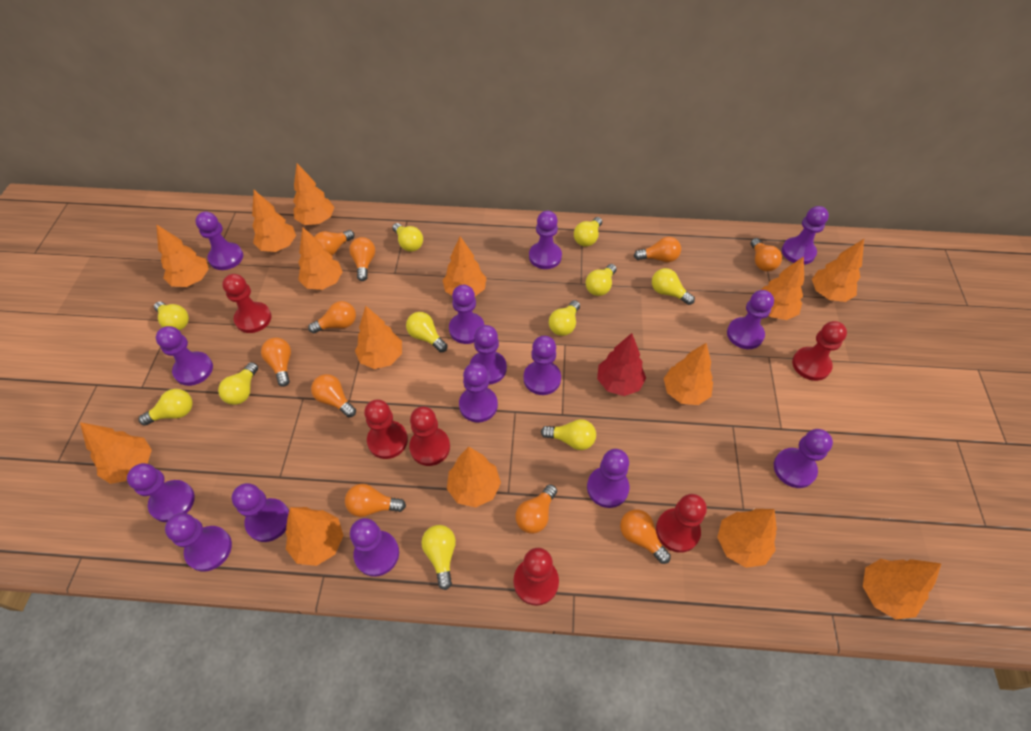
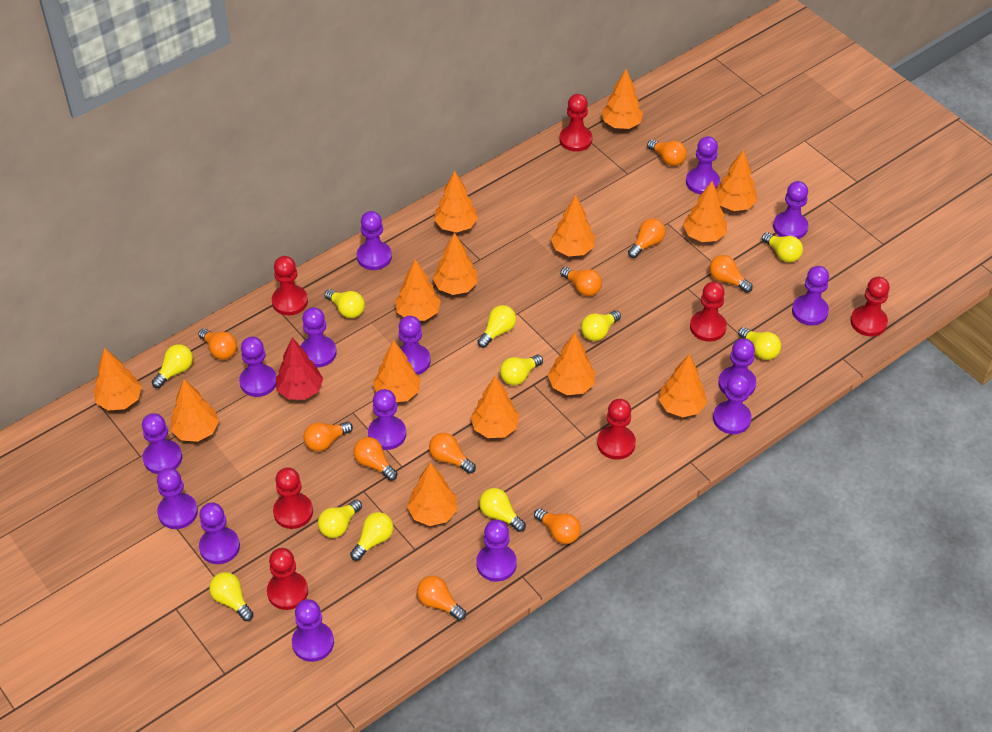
red pawn: [222,274,271,333] [364,399,408,459] [409,406,450,466] [514,548,559,606] [656,494,707,553] [792,321,847,381] = 6 -> [267,548,308,610] [272,256,308,315] [273,467,313,529] [559,94,593,152] [597,399,636,460] [690,282,727,342] [851,277,890,336] = 7

